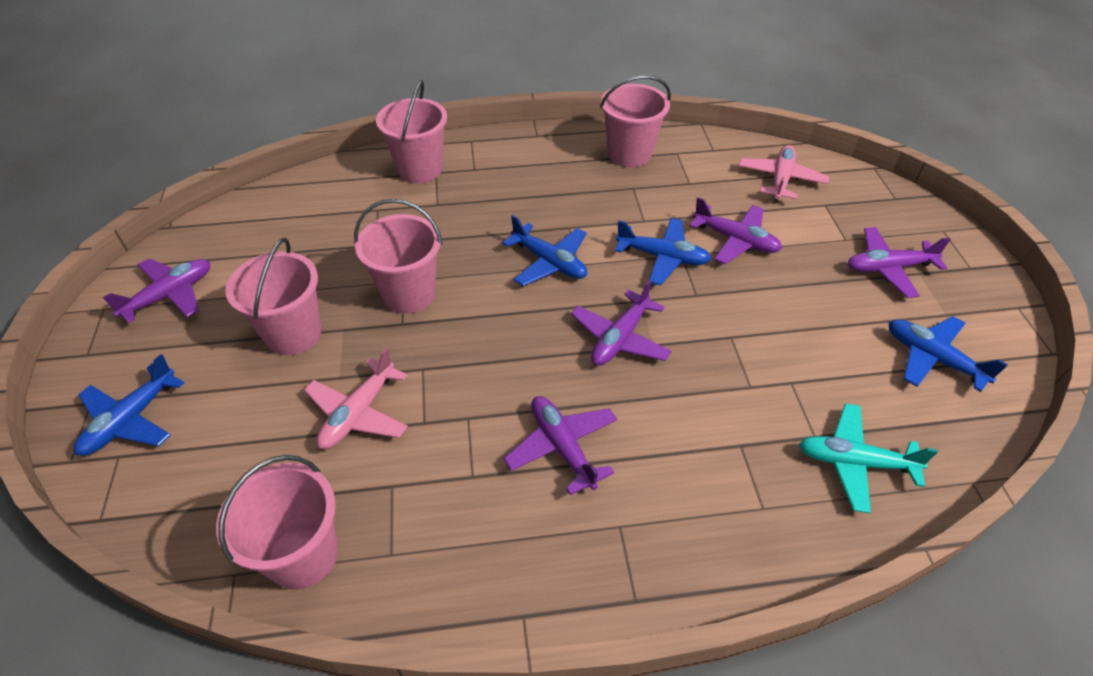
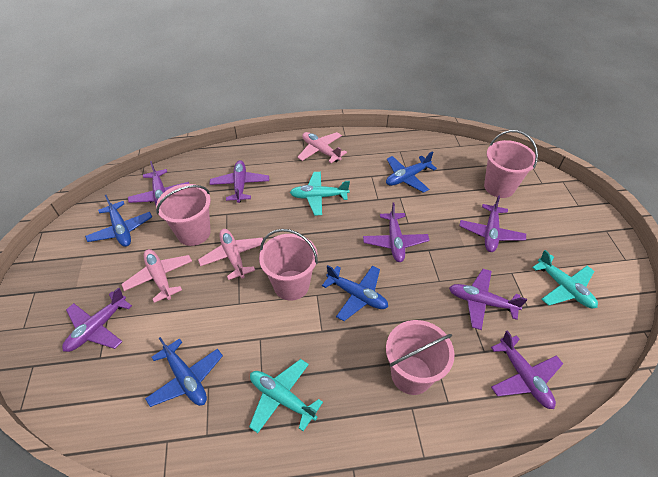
pink bucket: [216,455,338,590] [225,238,321,355] [354,199,443,314] [376,80,447,183] [600,76,671,167] = 5 -> [156,184,211,246] [259,229,318,301] [386,320,455,395] [484,130,538,198] = 4
pink plane: [304,347,408,449] [739,145,829,201] = 2 -> [121,249,192,303] [198,229,265,280] [297,132,347,163] = 3
purple plane: [102,258,210,323] [504,396,617,495] [571,280,672,366] [689,197,782,264] [847,227,951,298] = 5 -> [62,287,132,352] [128,161,189,205] [210,160,269,203] [363,203,429,262] [449,269,527,330] [460,195,526,252] [491,330,563,409] = 7
turquoise plane: [799,404,938,513] = 1 -> [249,359,323,433] [290,172,350,215] [532,250,598,308] = 3

